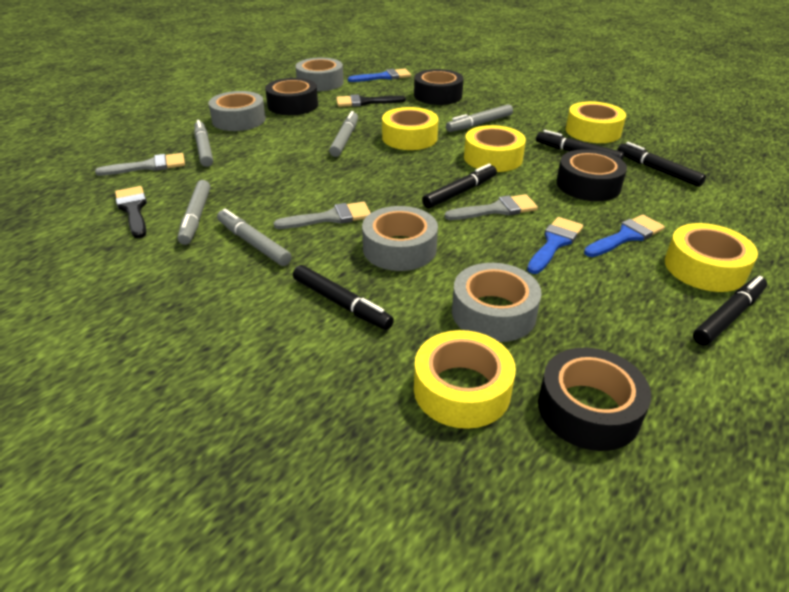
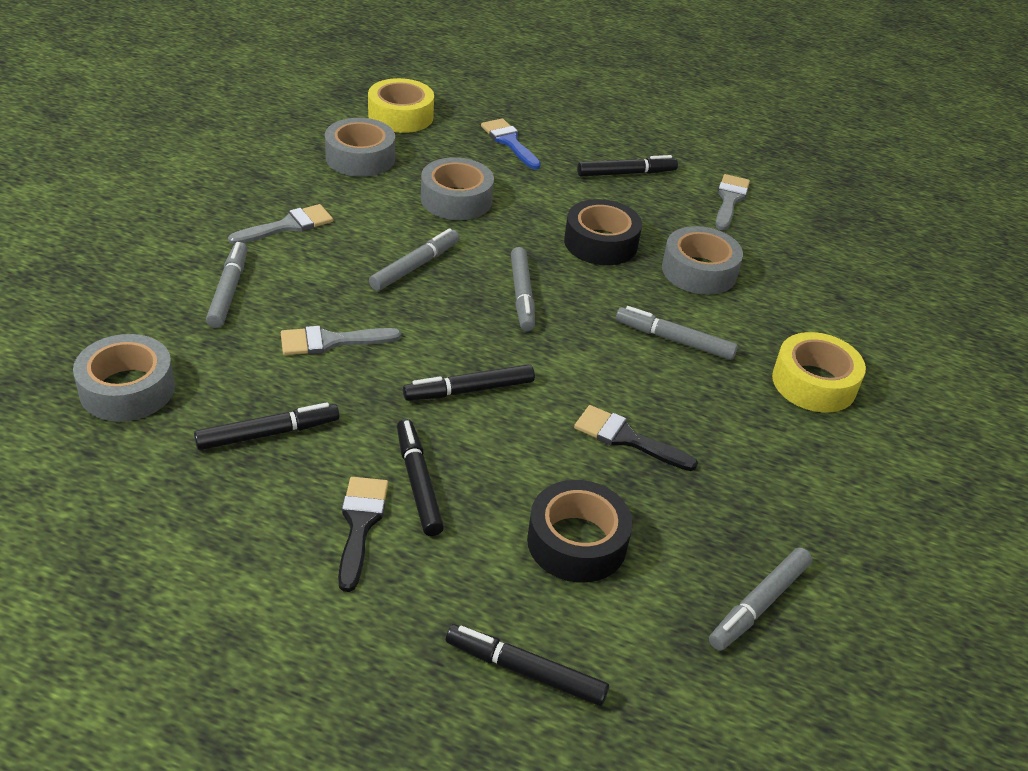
black tape: [265,78,318,115] [414,69,464,105] [538,348,651,451] [556,149,627,201] = 4 -> [527,480,633,583] [564,199,642,265] = 2
blue brush: [348,69,411,82] [527,217,583,274] [584,215,665,257] = 3 -> [481,118,541,170] = 1
yellow tape: [382,107,438,150] [414,330,516,429] [464,125,526,172] [566,101,626,143] [665,223,758,292] = 5 -> [368,78,434,133] [772,332,866,412] = 2

